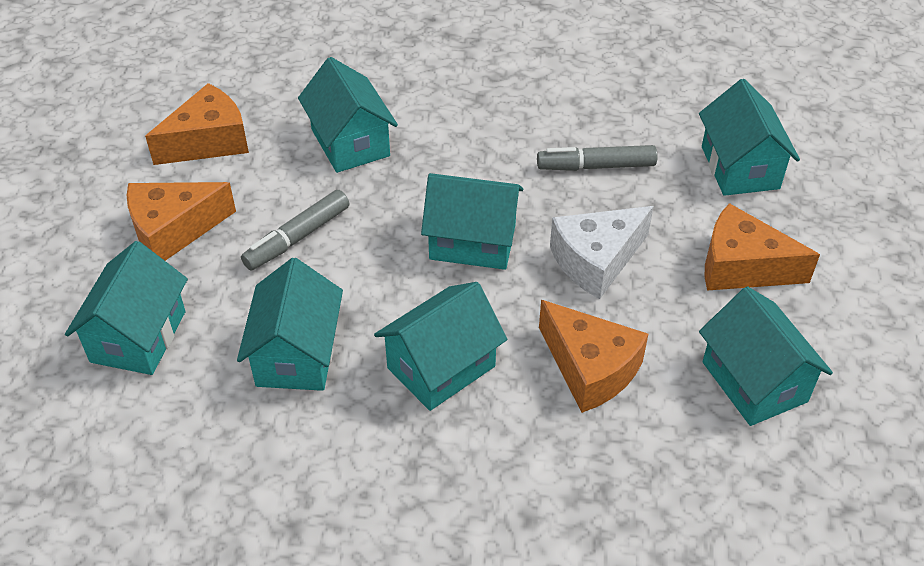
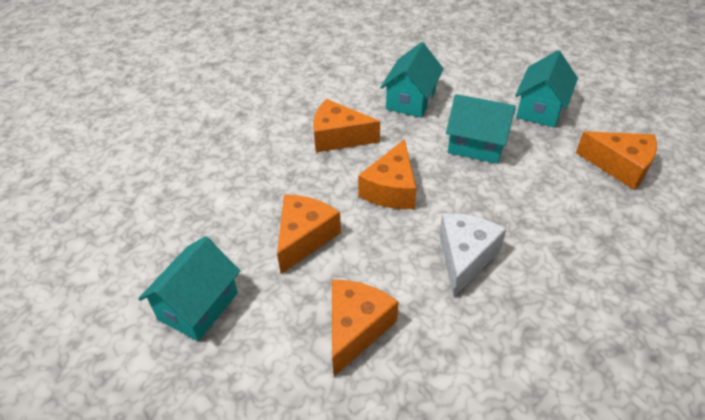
grey marker: [241,190,349,270] [537,145,658,171] = 2 -> none = 0
orange cheese: [127,182,236,261] [145,83,249,165] [539,300,648,413] [705,203,820,291] = 4 -> [277,194,341,274] [313,99,380,153] [332,280,399,376] [358,139,416,209] [576,131,657,190] = 5
turquoise house: [65,241,188,375] [237,258,343,391] [298,57,398,173] [374,282,507,411] [421,173,523,270] [699,79,800,196] [699,287,833,426] = 7 -> [138,236,240,341] [380,42,444,118] [446,94,516,164] [515,50,578,128] = 4

